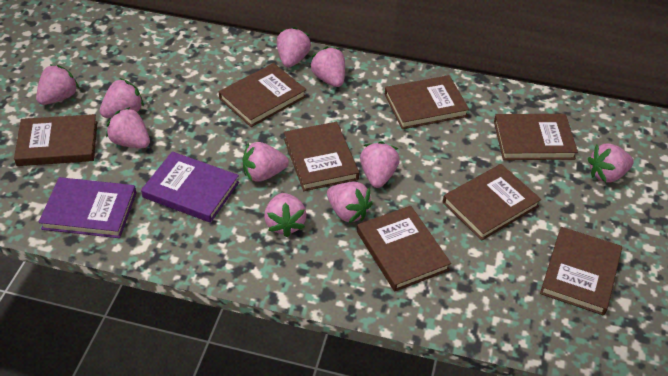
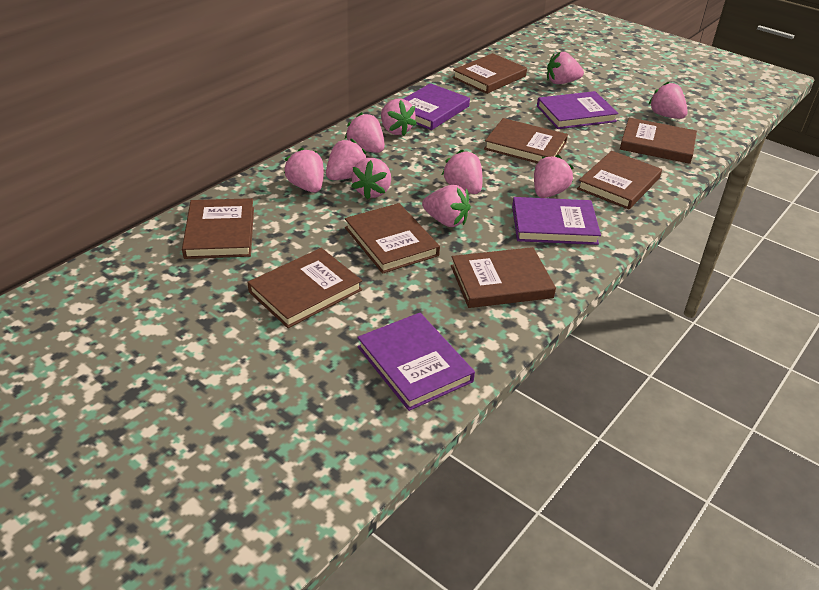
purple book: [39,177,137,238] [141,151,239,223] = 2 -> [357,313,475,411] [404,83,470,130] [512,197,601,245] [537,91,619,129] = 4

